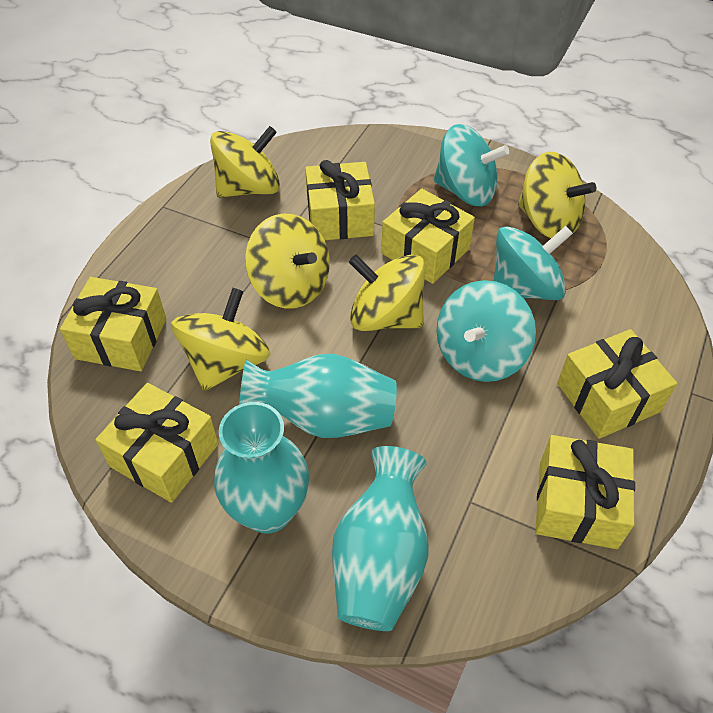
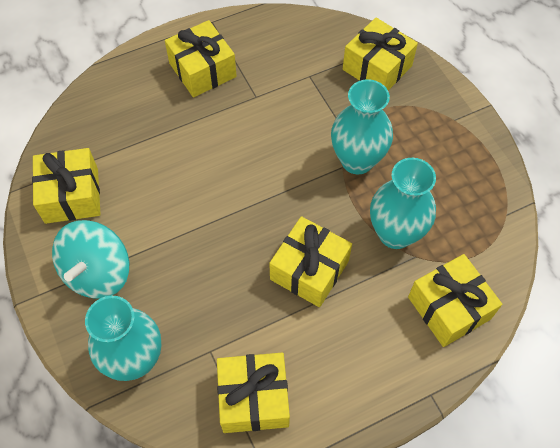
turquoise spinning top: [433,124,509,206] [437,280,536,382] [494,226,573,300] = 3 -> [52,220,129,298] = 1
yellow spinning top: [172,288,270,391] [210,126,280,198] [245,213,330,309] [349,254,426,331] [518,152,596,238] = 5 -> none = 0

